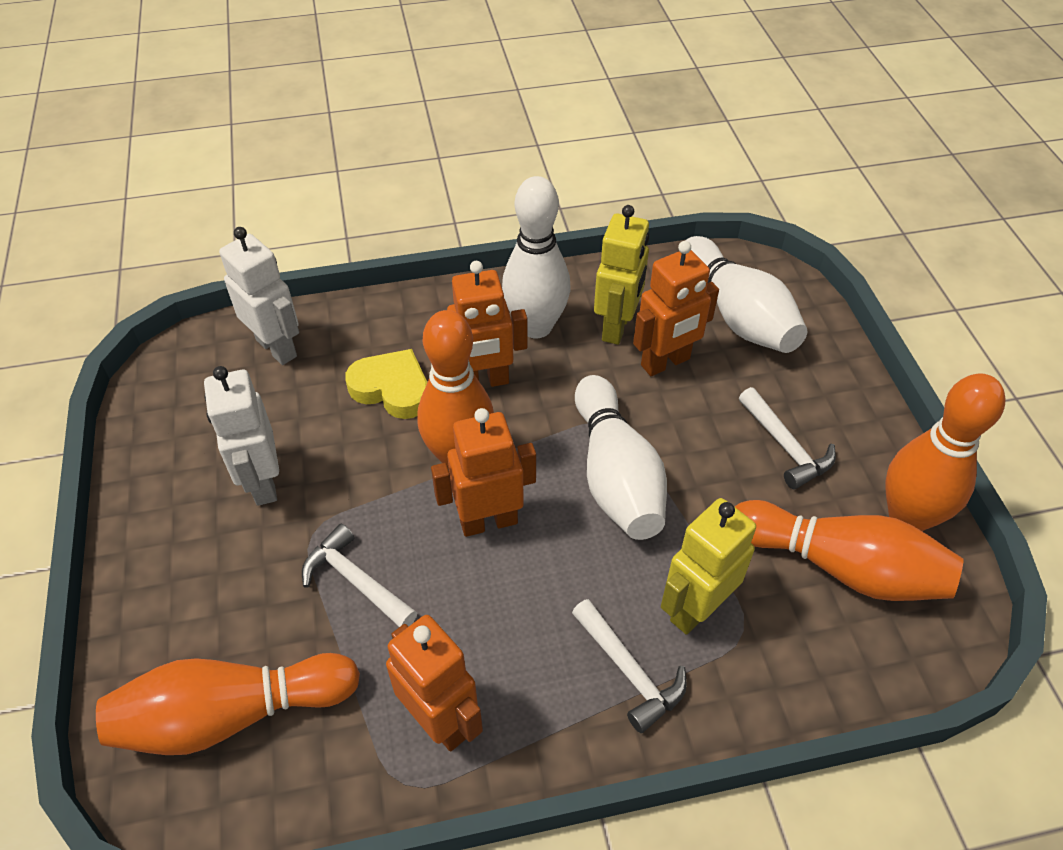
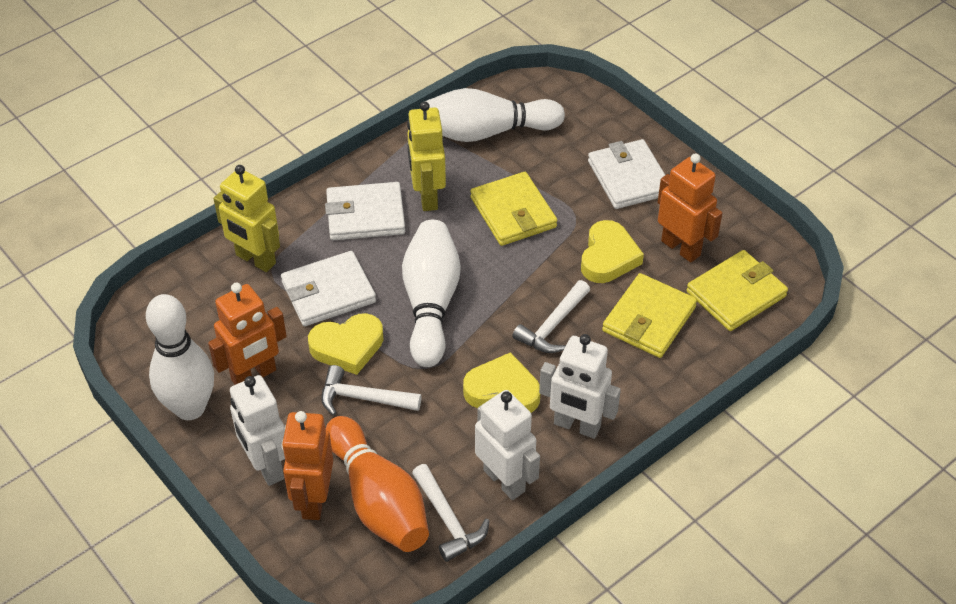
orange bowling pin: [96,653,360,755] [417,310,494,469] [735,500,964,601] [885,373,1006,531] = 4 -> [325,416,429,552] = 1
orange robot: [386,615,483,752] [431,408,536,537] [447,261,528,387] [633,241,719,376] = 4 -> [208,283,287,385] [282,411,333,520] [657,153,723,263] = 3
white robot: [204,366,279,506] [219,227,299,365] = 2 -> [230,375,285,486] [475,390,540,500] [539,334,621,439] = 3
white wallet: none = 0 -> [281,251,376,326] [325,182,405,240] [588,139,665,209] = 3
yellow heart: [345,349,427,419] = 1 -> [308,313,384,375] [463,352,540,413] [581,220,644,283] = 3
yellow wallet: none = 0 -> [470,172,557,246] [602,273,697,358] [686,250,788,331] = 3

